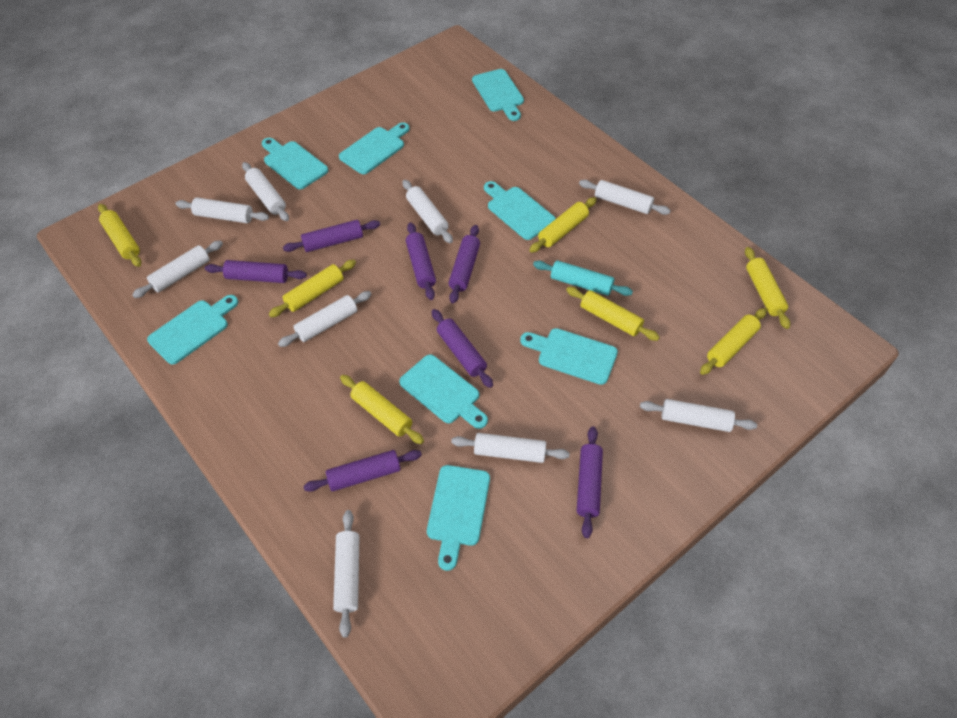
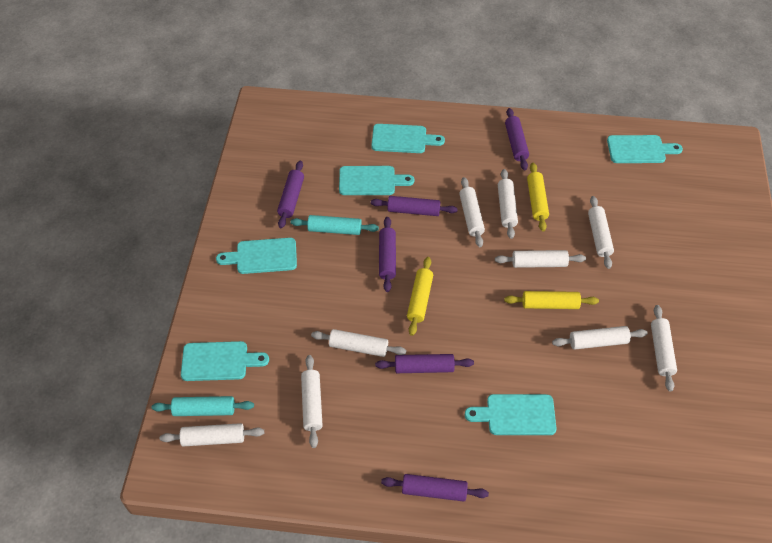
purple rolling pin: [205,260,307,283] [283,220,380,252] [303,450,422,492] [406,222,436,300] [432,309,493,388] [449,225,480,303] [577,426,603,538] = 7 -> [277,161,304,228] [371,196,458,216] [375,354,474,373] [379,217,396,292] [381,474,489,502] [505,108,529,170] = 6
turquoise cutting board: [147,295,238,364] [262,138,328,189] [339,122,410,174] [399,355,488,429] [427,465,490,571] [472,69,524,121] [484,181,556,240] [520,328,618,385] = 8 -> [181,341,269,381] [216,238,297,274] [339,166,414,195] [371,124,445,153] [465,394,556,435] [607,135,683,163] = 6
turquoise rolling pin: [533,260,633,296] = 1 -> [152,396,254,416] [291,215,379,235] = 2
yellow rolling pin: [98,204,141,267] [269,260,356,317] [340,375,424,444] [529,197,597,253] [566,287,660,341] [700,308,767,375] [745,247,790,329] = 7 -> [407,257,433,336] [504,291,599,309] [527,163,549,231] = 3

